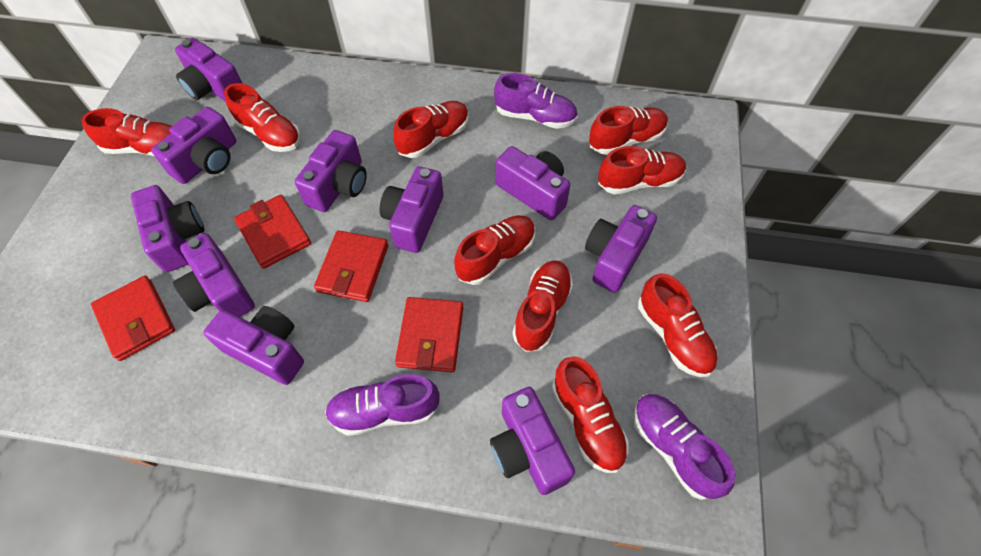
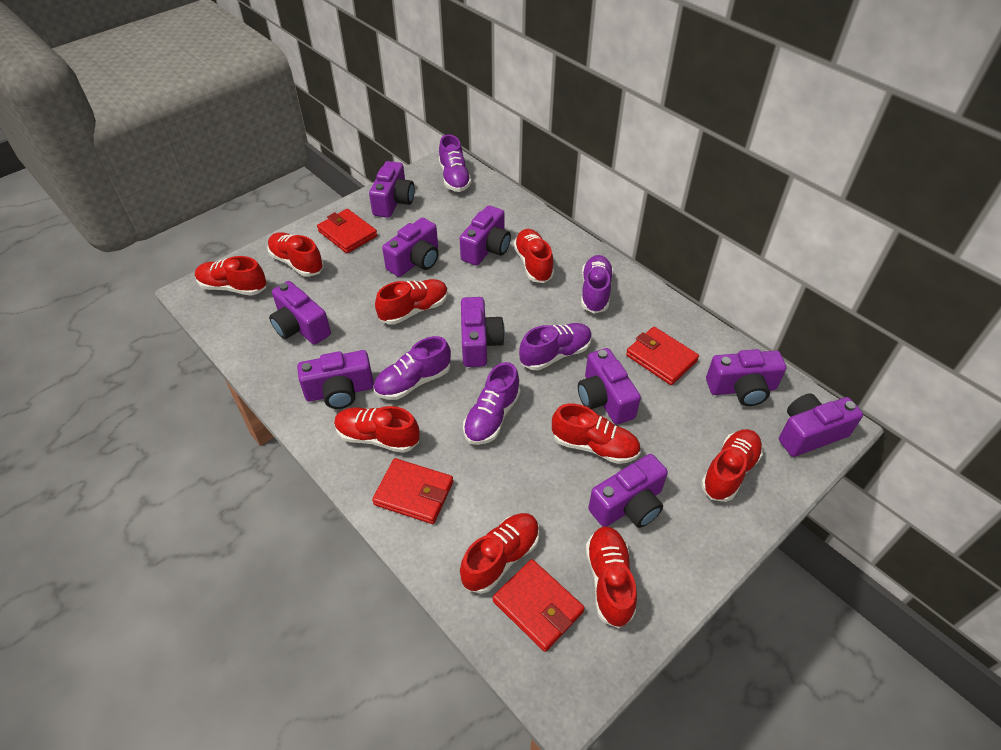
purple shoe: [325,374,440,436] [494,73,578,129] [633,394,736,500] = 3 -> [373,336,451,400] [439,134,472,192] [463,362,521,445] [519,323,592,370] [581,255,613,314] = 5

